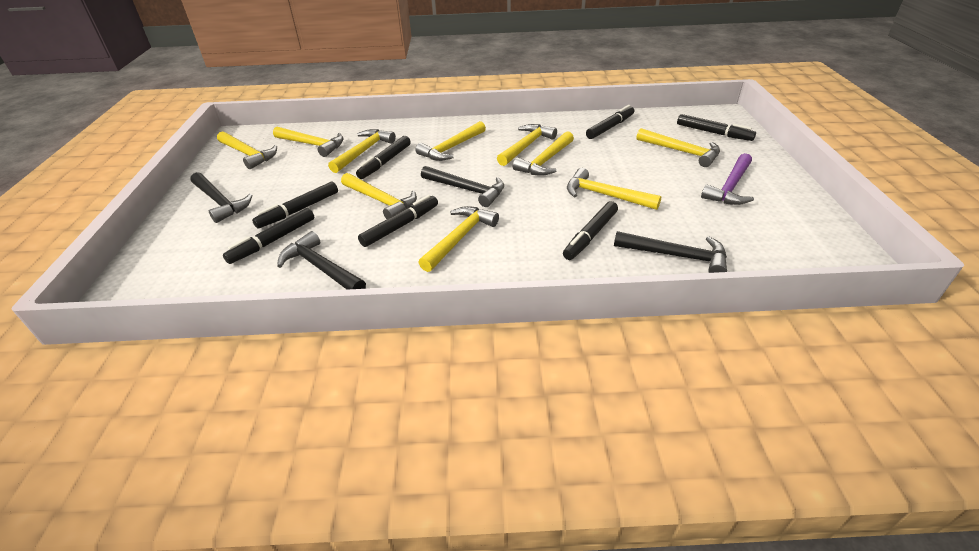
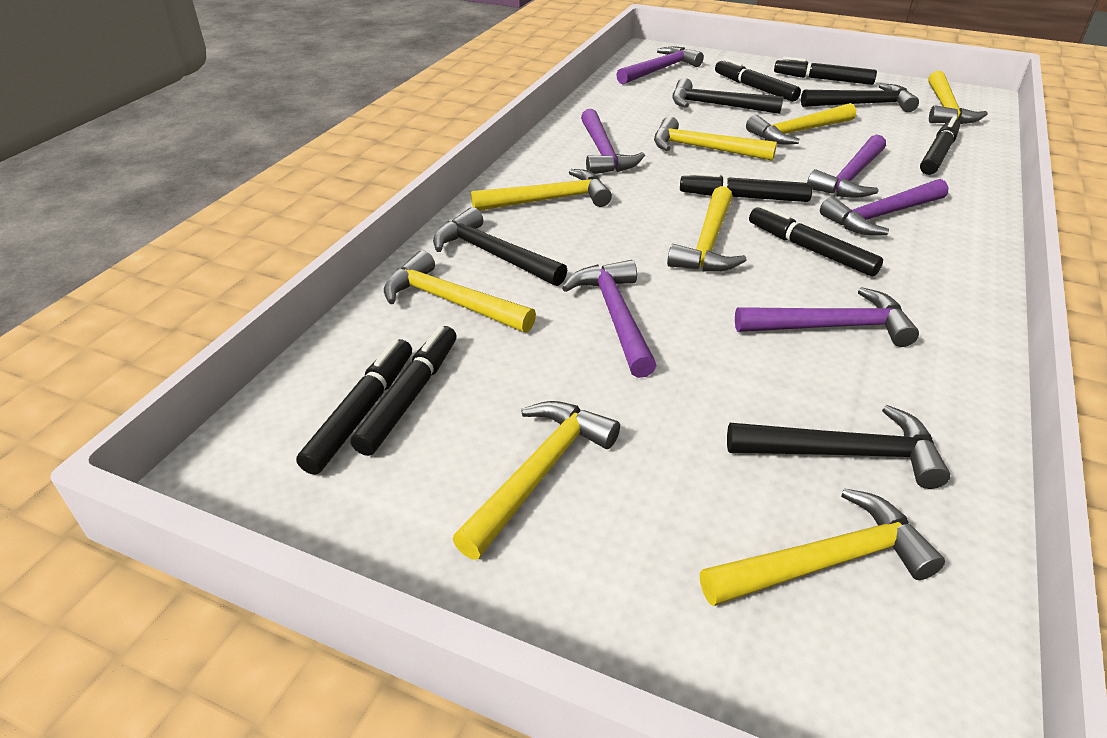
purple hammer: [701,153,754,205] = 1 -> [562,260,657,378] [581,109,645,174] [616,47,704,85] [735,287,919,347] [807,134,886,198] [820,179,949,235] = 6
yellow hammer: [217,131,277,169] [273,127,343,157] [328,129,396,173] [341,173,417,219] [416,121,486,161] [418,206,499,272] [497,124,557,166] [513,131,574,176] [567,168,662,210] [637,128,720,167] = 10 -> [384,251,536,333] [452,401,620,560] [471,169,612,211] [654,116,777,161] [667,186,746,272] [700,488,945,606] [746,103,856,144] [929,71,988,124] = 8

